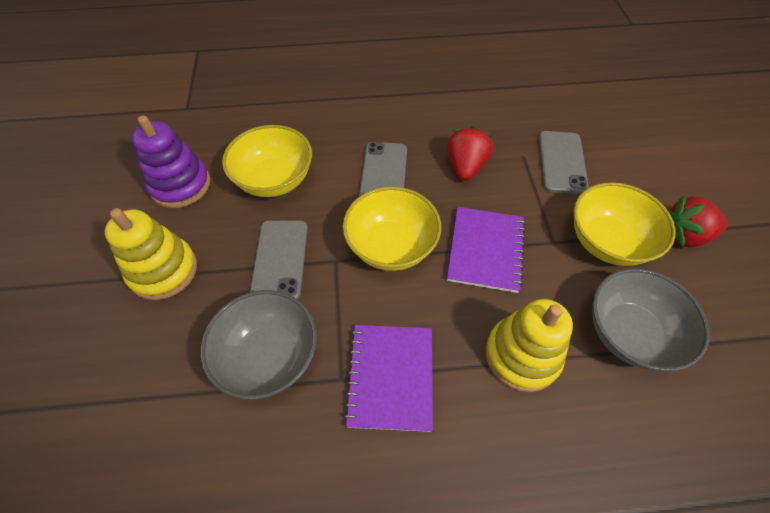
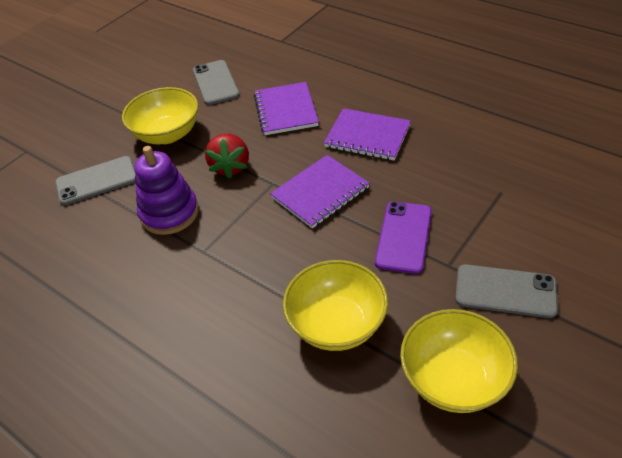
grey bowl: [201,290,317,400] [592,268,710,372] = 2 -> none = 0
purple notebook: [344,325,433,432] [447,207,526,293] = 2 -> [254,82,319,135] [270,155,370,229] [324,108,411,161] = 3
purple phone: none = 0 -> [375,201,432,274] = 1
red strawberry: [447,126,493,181] [667,196,728,247] = 2 -> [205,133,249,179] = 1
yellow stacking toy: [105,208,197,300] [485,299,573,392] = 2 -> none = 0

